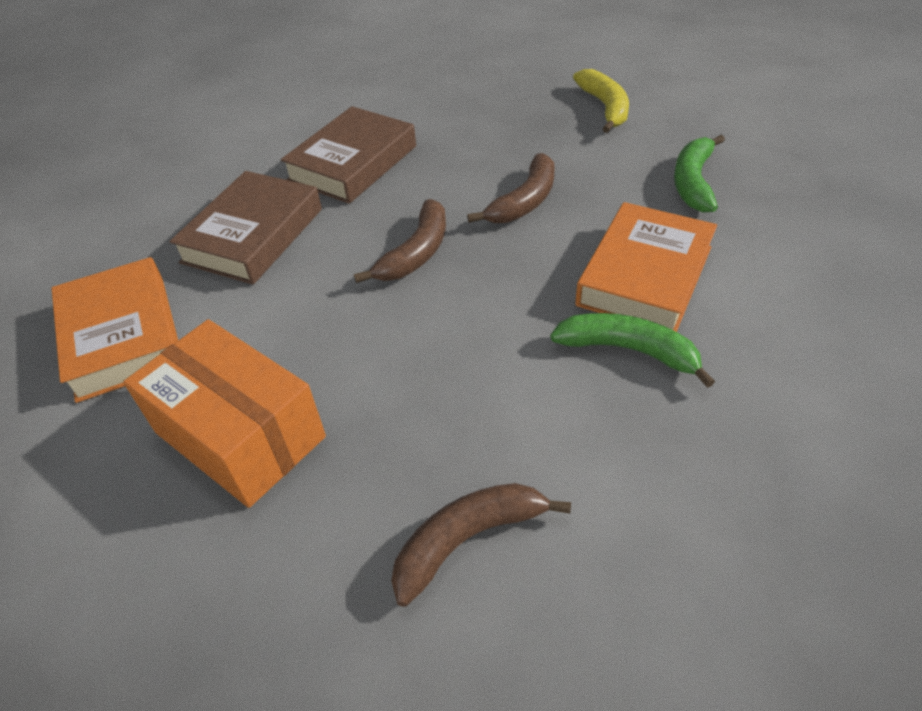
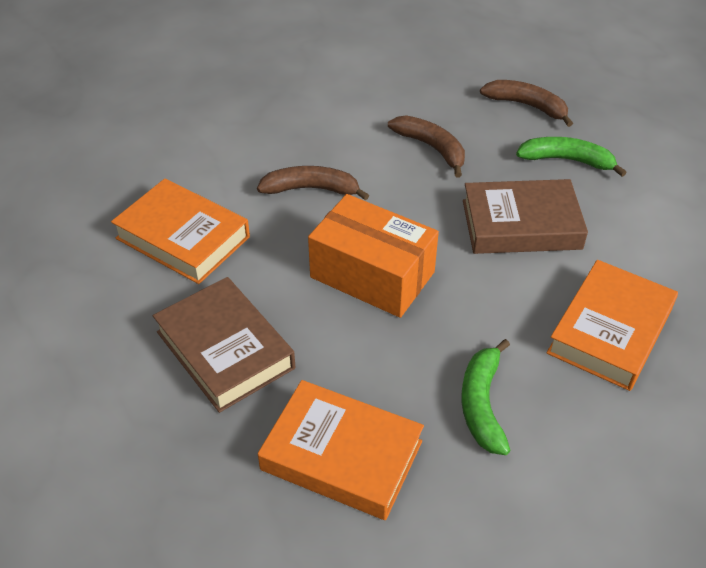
orange book: [51,257,178,403] [575,202,717,332] = 2 -> [111,178,250,284] [258,380,424,520] [547,260,678,391] = 3
yellow banana: [573,69,629,133] = 1 -> none = 0

